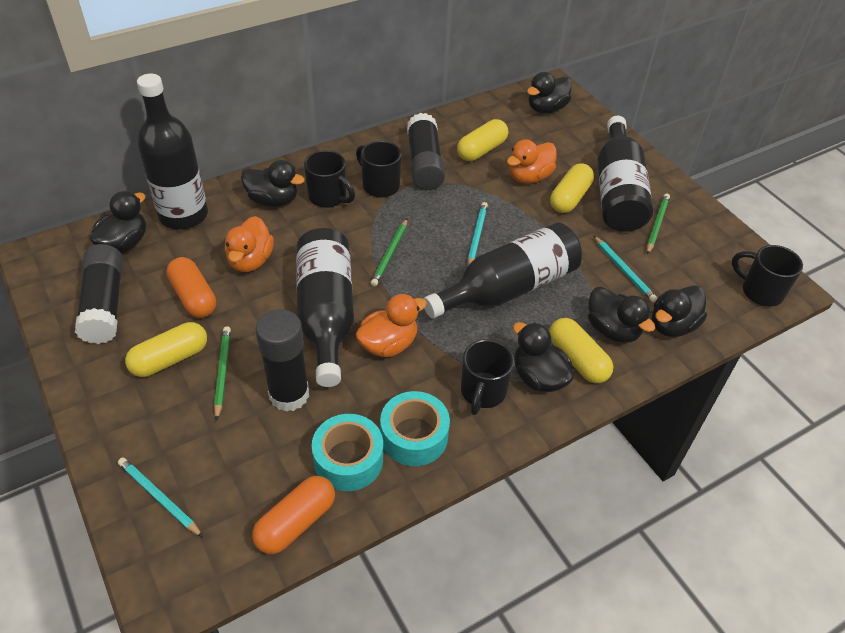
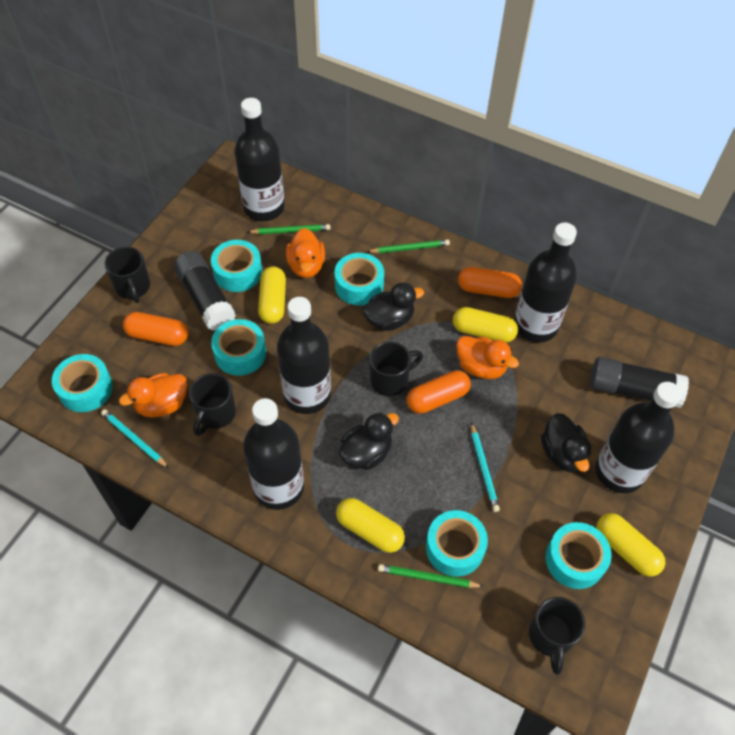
black bottle: [137,74,208,230] [296,228,354,387] [423,223,582,318] [598,115,653,232] = 4 -> [234,98,285,221] [243,398,304,510] [277,297,331,414] [514,223,577,343] [595,382,682,493] = 5
black duck: [90,191,146,253] [241,160,305,207] [513,322,573,392] [527,72,572,113] [588,287,655,343] [652,286,707,337] = 6 -> [339,412,399,470] [362,282,424,331] [541,413,591,472] = 3
black glue stick: [75,244,123,344] [255,309,309,412] [407,113,445,190] = 3 -> [174,251,236,331] [590,357,689,408] = 2
orange capsule: [166,257,216,318] [252,476,335,554] = 2 -> [123,312,188,346] [407,370,471,414] [458,267,522,298] = 3
turquoise pencil: [118,457,203,537] [468,202,488,265] [594,236,657,302] = 3 -> [101,409,169,468] [471,423,500,512] = 2
turquoise tape: [312,414,383,491] [380,391,450,466] = 2 -> [52,354,113,412] [211,240,262,292] [211,319,266,376] [334,253,384,306] [426,510,488,577] [545,522,612,589] = 6

